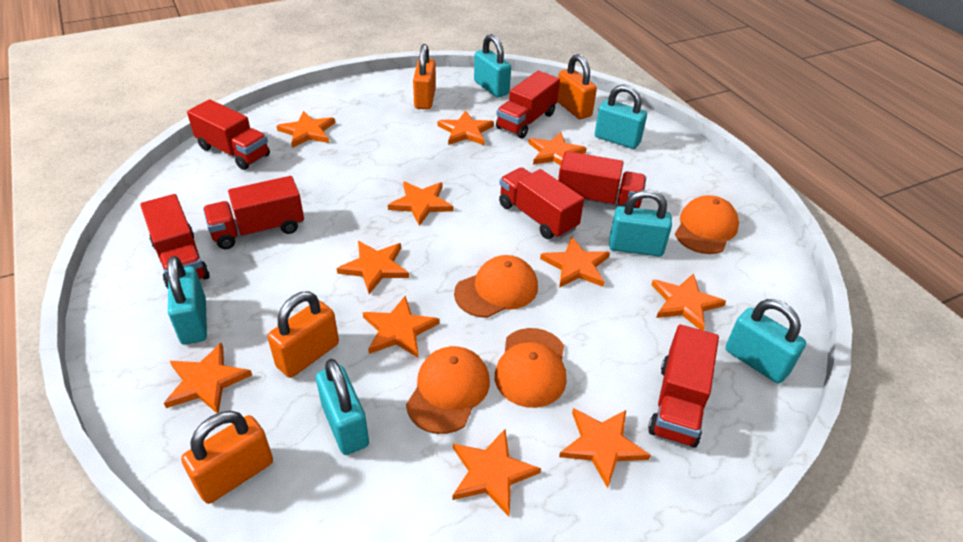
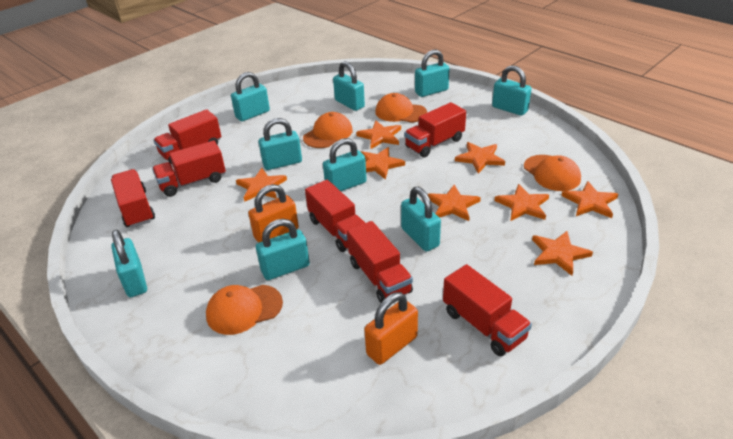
orange padlock: [181,411,273,504] [267,291,339,378] [413,44,436,109] [557,54,597,119] = 4 -> [248,184,299,243] [364,292,418,365] = 2
orange star: [164,343,252,413] [277,111,335,148] [337,241,409,294] [363,296,439,358] [388,181,454,226] [437,110,494,145] [452,429,541,516] [528,132,587,166] [540,236,610,288] [559,408,651,488] [651,273,726,331] = 11 -> [236,168,287,202] [356,120,401,149] [361,147,405,180] [428,184,481,221] [455,142,505,174] [494,184,549,221] [532,231,593,276] [561,181,618,218] = 8
turquoise padlock: [167,256,207,345] [316,359,369,455] [474,34,511,98] [595,84,647,149] [609,190,672,256] [725,299,806,383] = 6 -> [111,230,147,297] [231,72,270,121] [256,219,310,280] [259,118,302,170] [323,138,367,191] [333,61,365,111] [401,187,441,251] [415,50,450,97] [492,65,531,116] = 9

